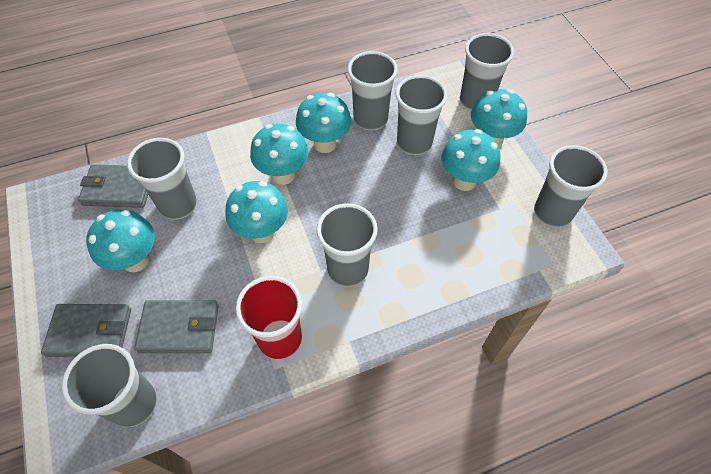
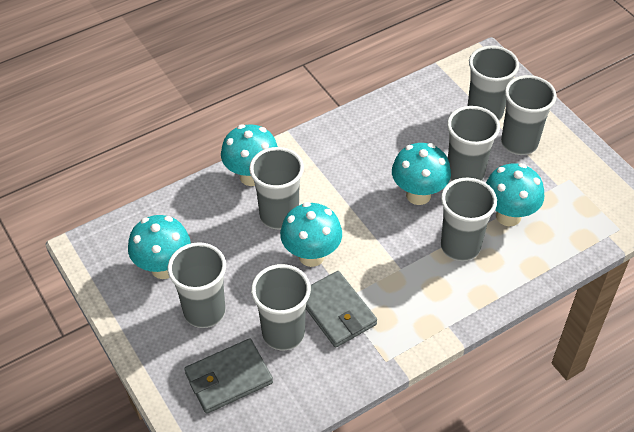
grey wallet: [41,304,131,357] [78,164,148,208] [135,300,219,353] = 3 -> [184,338,273,414] [306,271,377,348] = 2
red cup: [236,276,302,360] = 1 -> none = 0
turquoise mushroom: [86,210,155,272] [225,181,288,243] [250,124,308,185] [296,93,351,153] [441,129,501,191] [471,89,527,147] = 6 -> [128,215,191,279] [221,124,278,186] [280,202,342,267] [392,143,451,205] [486,163,544,226] = 5

